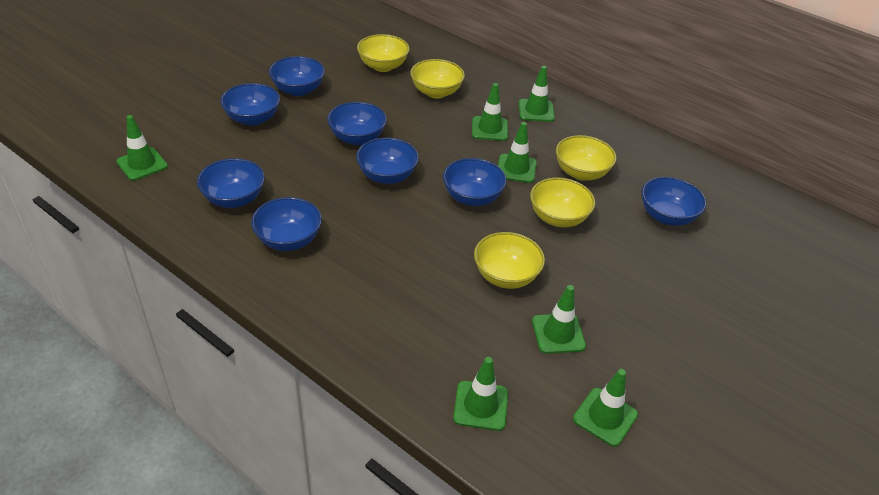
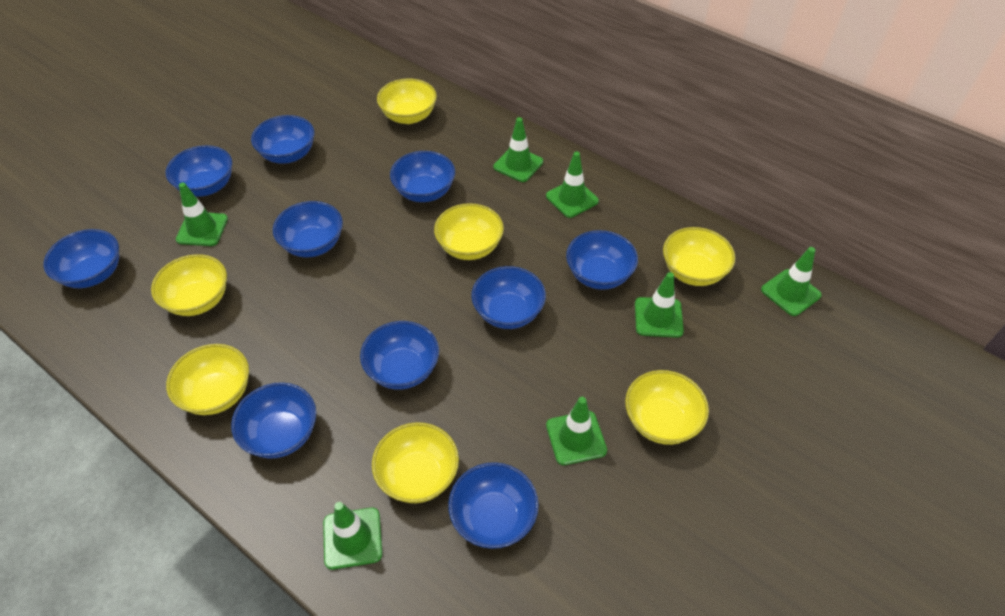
blue bowl: [197,158,265,208] [220,83,280,126] [251,197,322,251] [269,56,325,96] [327,102,387,145] [356,137,419,184] [443,158,507,206] [641,177,706,226] = 8 -> [43,229,119,288] [166,145,232,197] [231,382,316,459] [251,115,314,164] [273,201,343,257] [360,321,439,390] [390,151,455,202] [448,462,539,549] [471,266,546,329] [566,230,638,290] = 10
yellow bowl: [357,34,409,72] [410,59,465,98] [474,232,545,289] [530,178,595,227] [556,135,616,181] = 5 -> [151,254,227,316] [166,344,249,415] [372,422,459,503] [377,78,437,124] [434,203,504,260] [625,370,709,445] [663,227,735,286] = 7

